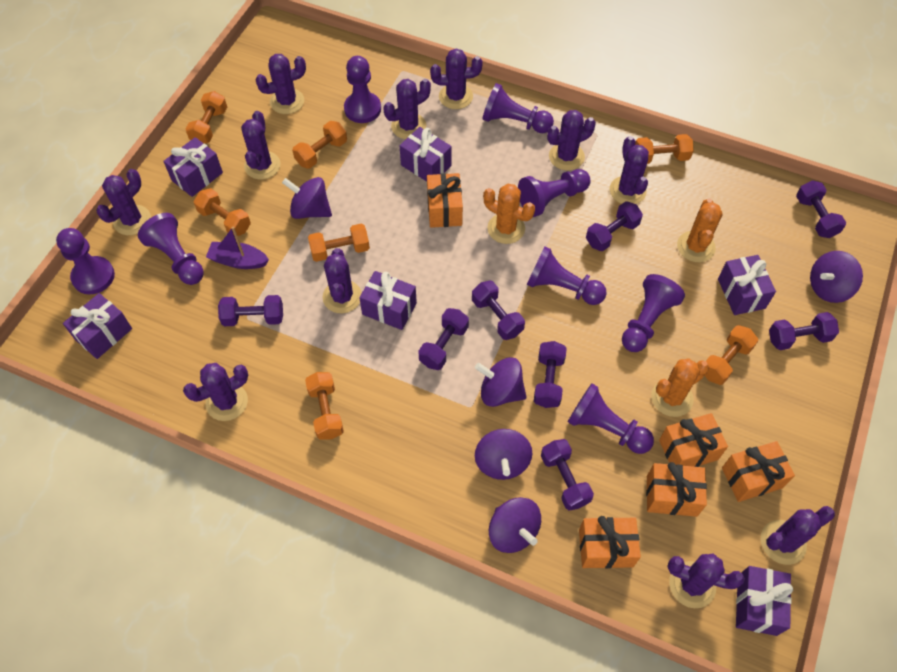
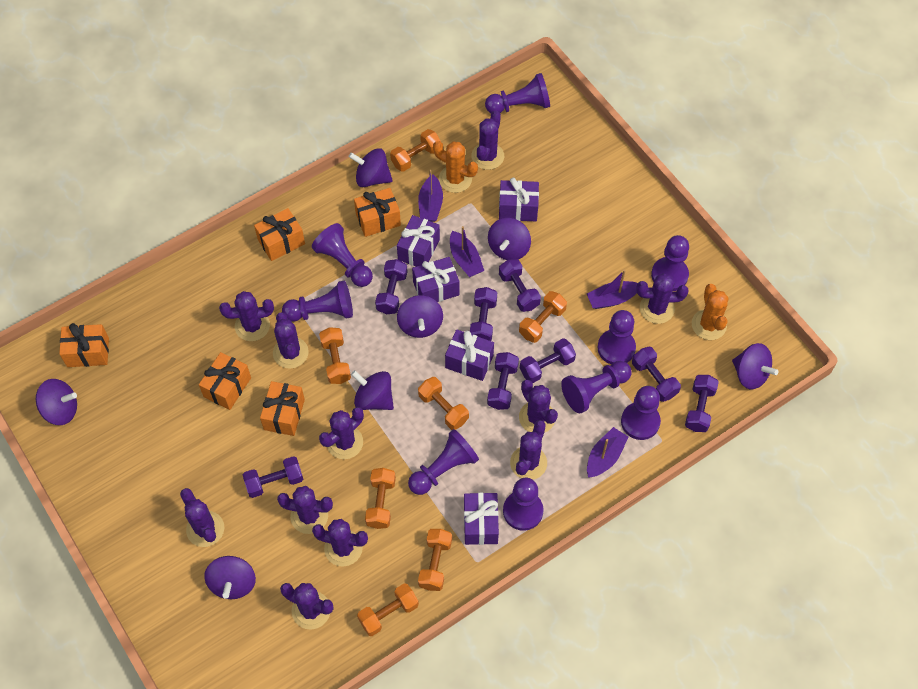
orange cactus: [483,184,535,244] [651,358,709,417] [677,198,723,262] = 3 -> [433,141,478,193] [692,284,729,340] = 2
purple boat: [206,227,269,269] = 1 -> [418,170,443,222] [450,226,484,277] [587,270,638,309] [587,427,628,478] = 4
purple gift: [63,293,132,359] [163,137,223,197] [359,271,417,330] [400,127,452,181] [718,255,776,315] [736,566,793,636] = 6 -> [397,215,440,267] [412,257,459,302] [445,329,494,381] [464,493,499,545] [499,178,539,221] = 5
purple pawn: [56,228,115,294] [138,213,204,285] [344,56,381,123] [482,83,554,133] [518,169,590,217] [527,246,607,305] [568,384,654,454] [622,274,685,352] = 8 -> [282,281,353,321] [312,223,373,287] [408,429,479,495] [485,73,550,113] [503,478,543,531] [561,361,632,414] [598,310,636,365] [621,386,661,440] [651,235,689,291] = 9
purple spinning top: [282,177,332,219] [475,357,527,407] [475,429,533,480] [489,497,541,553] [810,251,863,303] = 5 -> [36,379,77,425] [204,556,256,599] [349,148,393,187] [351,370,394,410] [397,295,443,338] [488,218,531,260] [732,343,779,389] = 7

